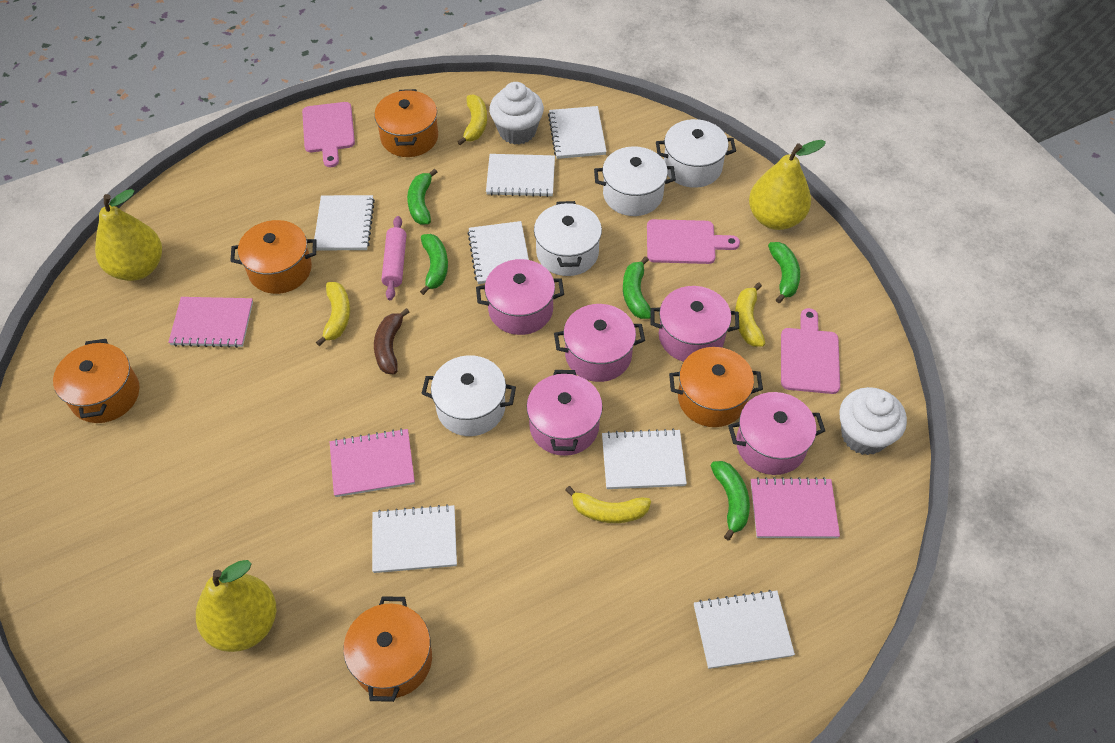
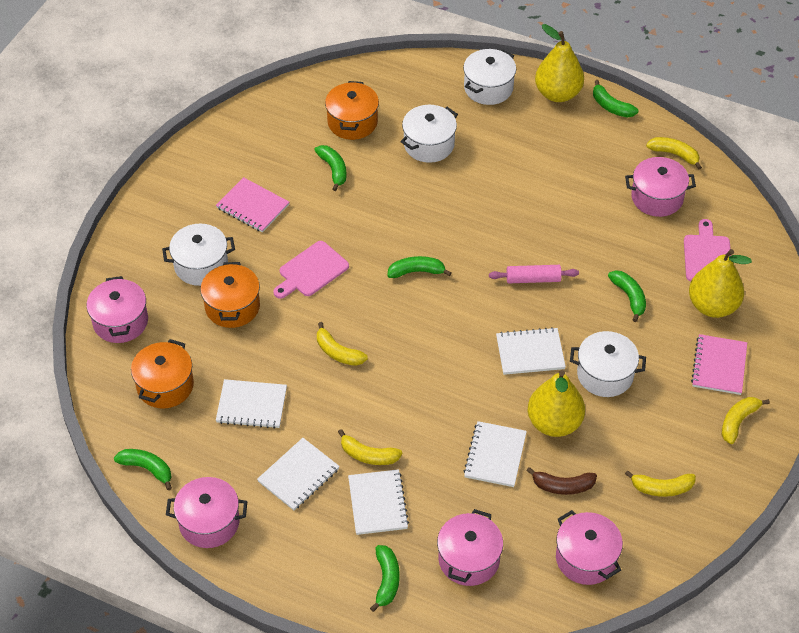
green banana: [407,169,437,224] [420,234,448,295] [623,256,651,319] [710,461,750,540] [768,242,800,303] = 5 -> [114,449,172,490] [314,145,347,191] [370,545,400,612] [387,256,451,278] [593,80,638,118] [608,270,646,322] = 6
orange pot: [53,339,140,423] [230,220,316,294] [343,596,432,702] [374,89,438,157] [669,347,763,427] = 5 -> [131,339,194,409] [200,262,260,328] [325,81,379,140] = 3
pink cutting board: [302,102,355,167] [647,219,740,264] [781,308,840,394] = 3 -> [273,241,349,299] [684,219,731,281] = 2
pink notebook: [168,297,253,348] [330,428,415,497] [751,477,840,538] = 3 -> [216,177,289,233] [691,334,747,395] = 2
white cupcake: [489,82,544,145] [839,387,907,455] = 2 -> none = 0
white notebook: [314,195,375,250] [372,504,457,573] [467,221,529,284] [486,154,555,197] [548,106,607,159] [602,429,687,489] [694,590,795,669] = 7 -> [216,379,287,429] [257,438,340,510] [348,469,409,535] [463,421,527,487] [496,327,566,375] = 5
yellow banana: [316,282,350,346] [457,94,487,145] [565,486,651,523] [735,282,765,347] = 4 -> [317,322,368,366] [338,429,402,465] [625,470,696,497] [646,137,702,170] [722,397,770,444] = 5

